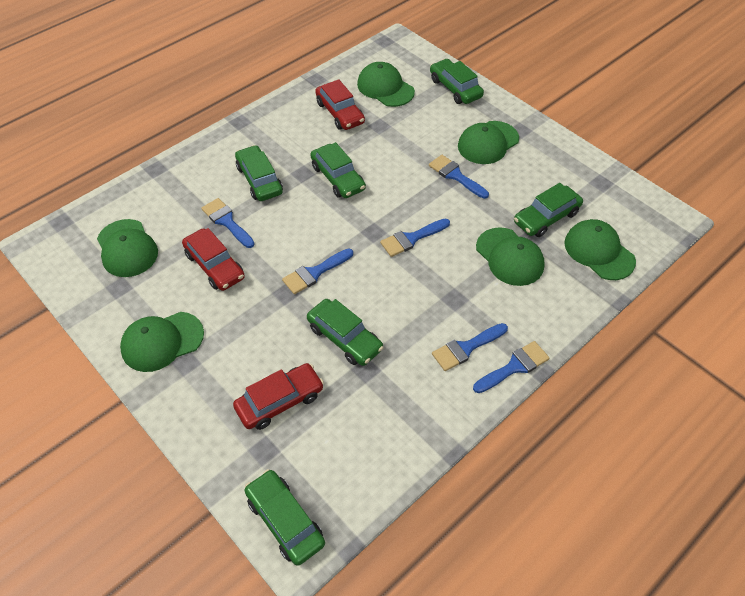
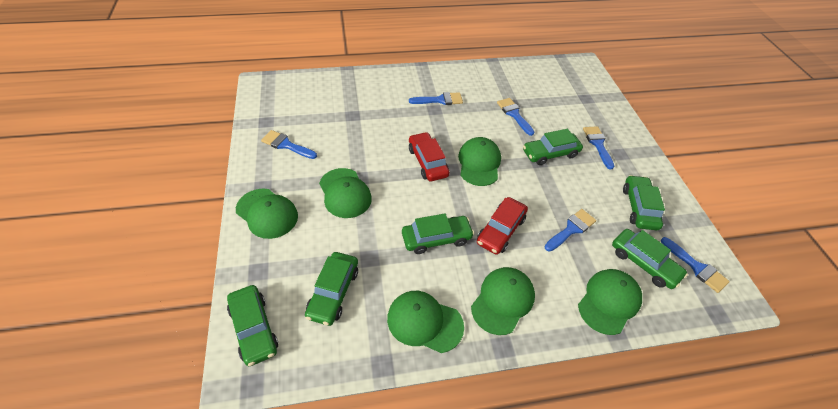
red car: [182,228,245,291] [233,363,324,430] [315,79,365,130] = 3 -> [409,132,450,181] [477,197,528,255] = 2

